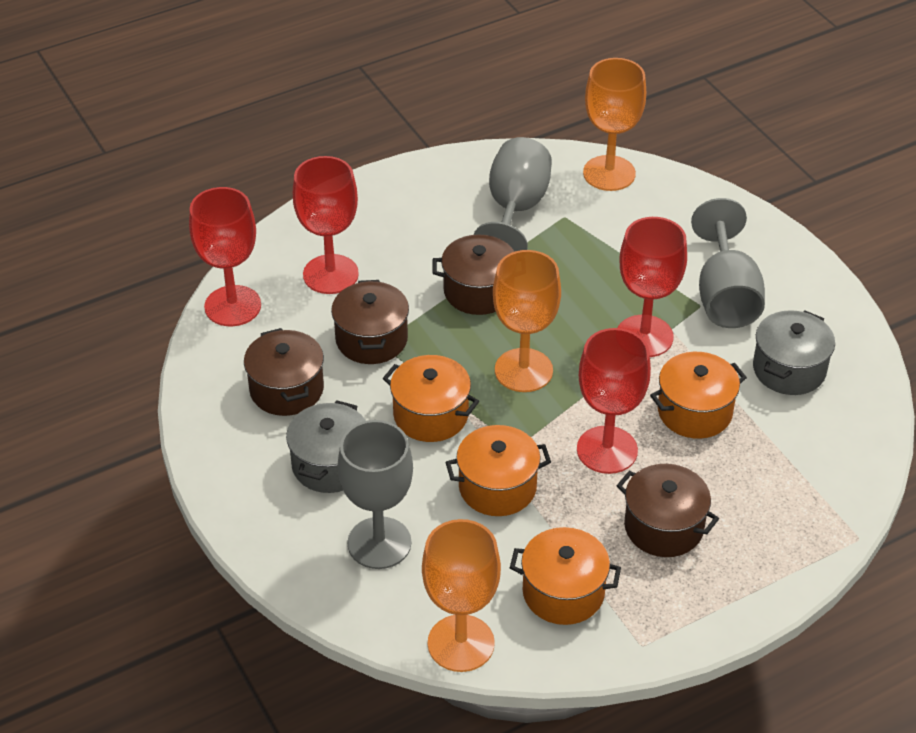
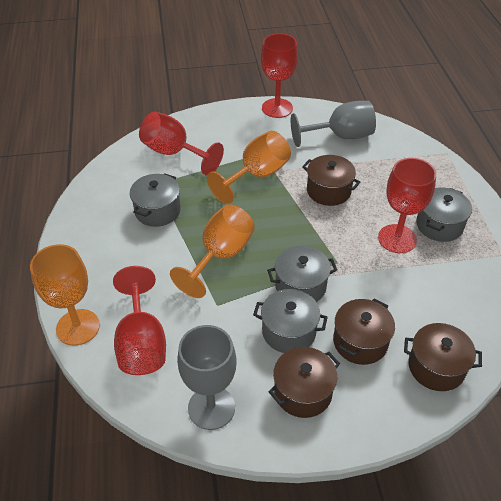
grey goblet: [338,420,413,569] [474,137,552,252] [691,198,765,328] = 3 -> [177,325,237,430] [291,101,376,147] = 2
grey pot: [286,400,366,493] [753,310,835,395] = 2 -> [130,173,181,227] [253,289,328,353] [267,246,337,302] [416,187,472,242] = 4
orange pot: [383,355,479,442] [445,425,551,516] [510,527,621,625] [650,352,747,439] = 4 -> none = 0

